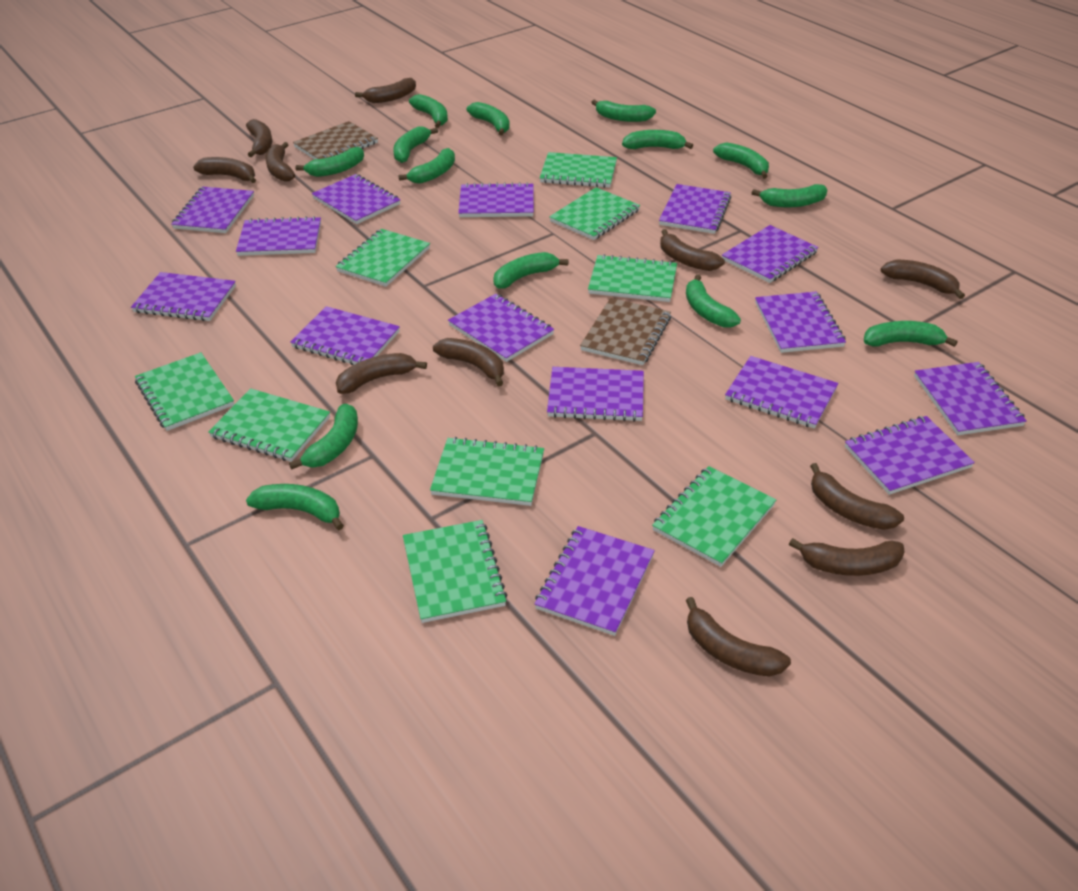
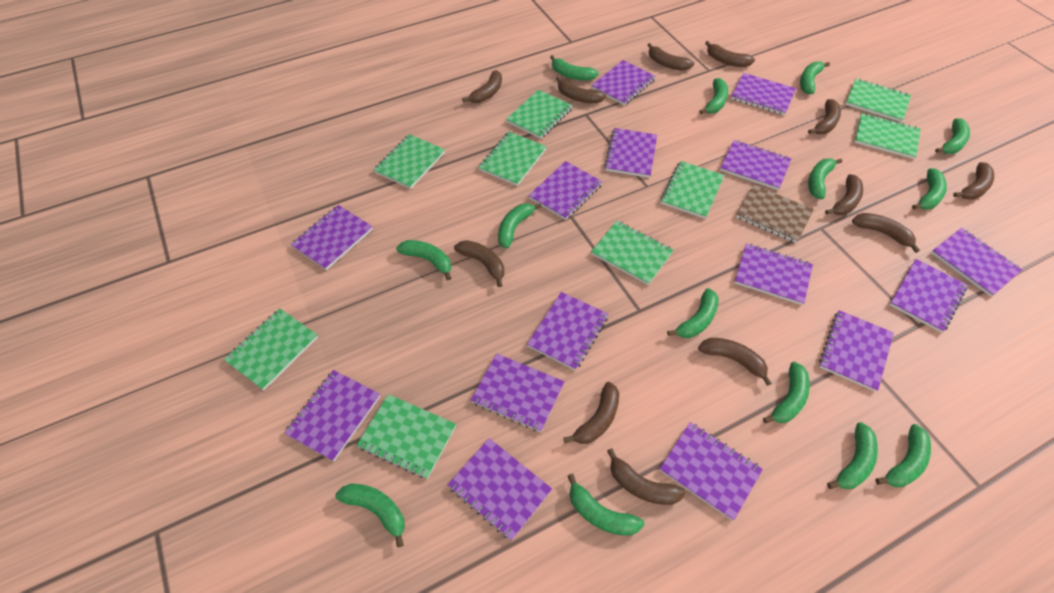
brown banana: [193,157,256,183] [246,119,272,157] [265,142,295,182] [336,353,427,394] [355,78,416,103] [433,338,504,386] [660,229,725,271] [686,597,791,677] [789,538,904,576] [810,463,904,530] [881,260,965,299] = 11 -> [454,240,504,287] [462,70,502,103] [556,77,606,103] [563,382,619,444] [607,448,686,505] [648,43,694,71] [698,338,772,386] [705,41,755,67] [808,99,841,134] [825,174,863,215] [852,213,920,253] [953,162,994,200] = 12
brown notebook: [293,121,378,160] [580,298,671,365] = 2 -> [736,185,814,243] = 1

